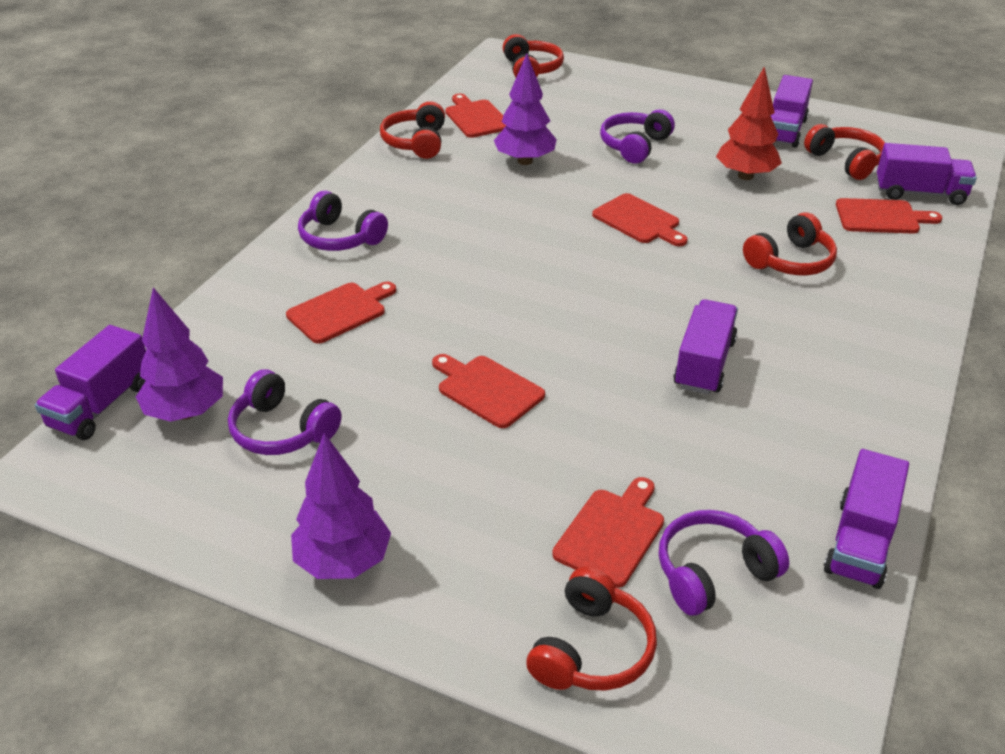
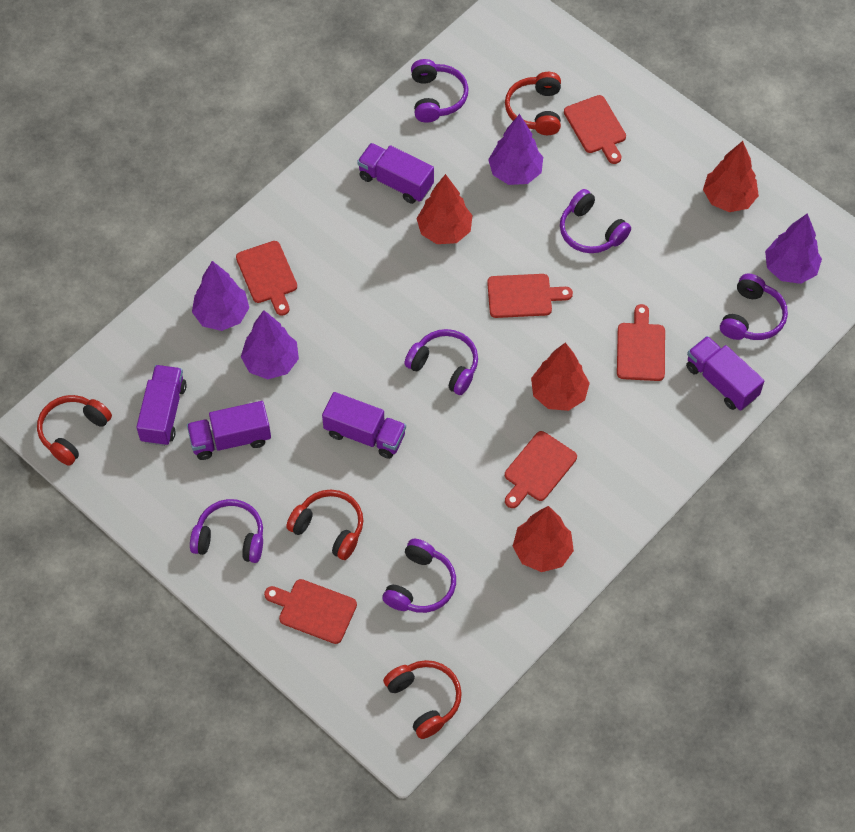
purple headphones: [228,369,342,455] [298,191,388,251] [600,109,675,164] [659,510,789,616] = 4 -> [190,499,263,563] [382,539,456,613] [404,329,478,395] [411,59,469,123] [560,189,631,253] [720,274,788,340] = 6
purple tree: [136,288,223,422] [291,433,391,579] [494,54,557,165] = 3 -> [192,261,249,331] [241,310,299,379] [488,114,543,185] [765,213,822,284] = 4
red headphones: [380,101,445,159] [503,34,564,78] [526,567,657,691] [743,212,837,275] [804,124,885,180] = 5 -> [37,395,112,466] [286,490,363,560] [383,660,462,739] [505,72,561,135] = 4
red tree: [716,67,782,180] = 1 -> [416,174,473,244] [513,506,574,572] [531,342,590,411] [703,141,759,212] = 4

